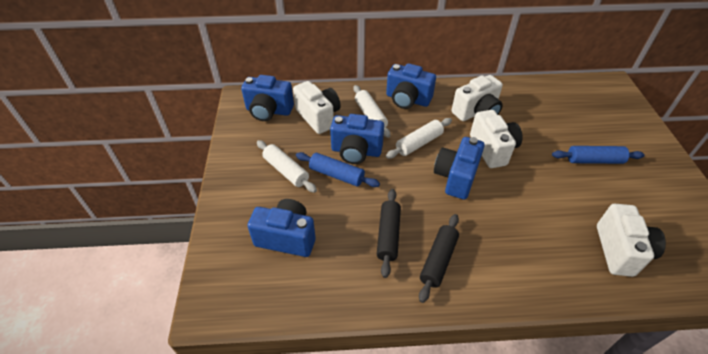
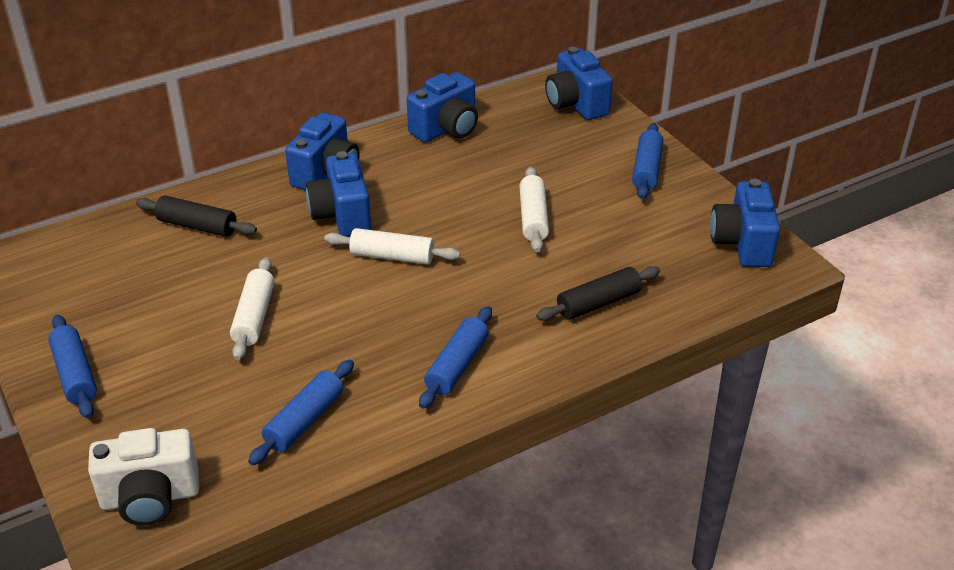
blue rolling pin: [296,152,380,187] [552,146,645,164] = 2 -> [48,314,97,418] [248,360,354,466] [419,306,492,409] [632,123,663,199] = 4
white camera: [293,81,341,134] [452,75,503,121] [470,110,523,168] [597,204,666,277] = 4 -> [88,428,199,526] = 1

